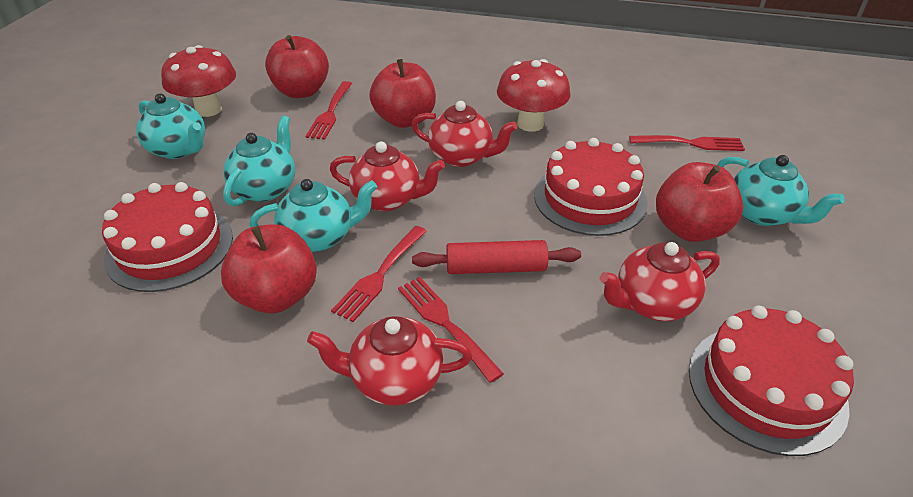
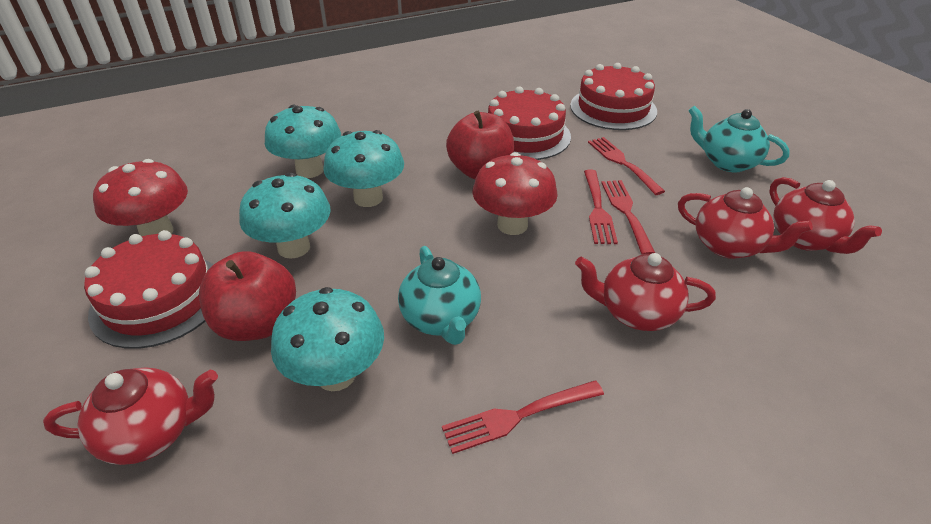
red apple: [221,224,317,313] [265,35,329,98] [369,59,436,128] [656,162,743,242] = 4 -> [199,251,296,341] [446,111,514,179] = 2
red rolling pin: [412,240,581,274] = 1 -> none = 0
turquoise mushroom: none = 0 -> [239,173,331,259] [265,105,341,178] [271,287,384,391] [323,130,404,207] = 4
turquoise teapot: [136,93,205,159] [223,115,295,206] [250,179,377,252] [717,155,845,226] = 4 -> [398,246,481,345] [688,106,790,172] = 2

